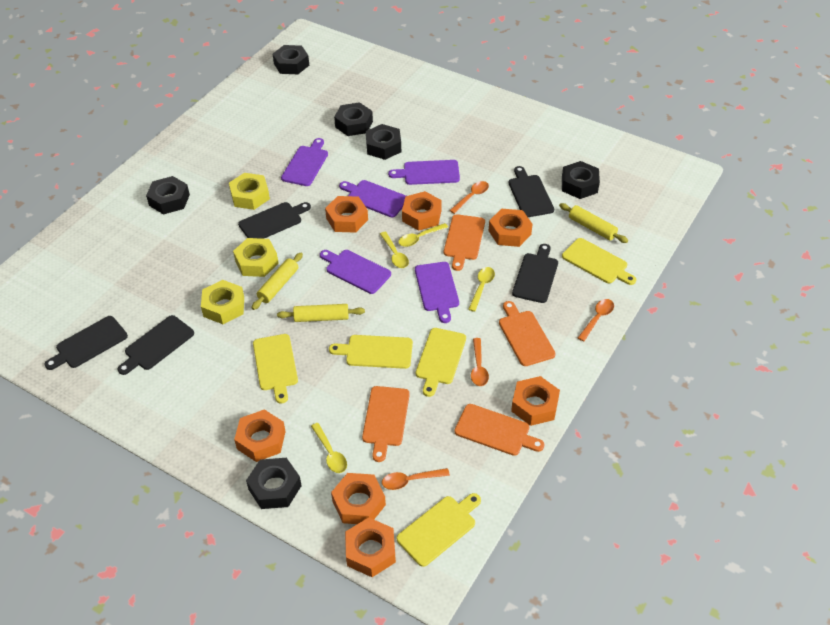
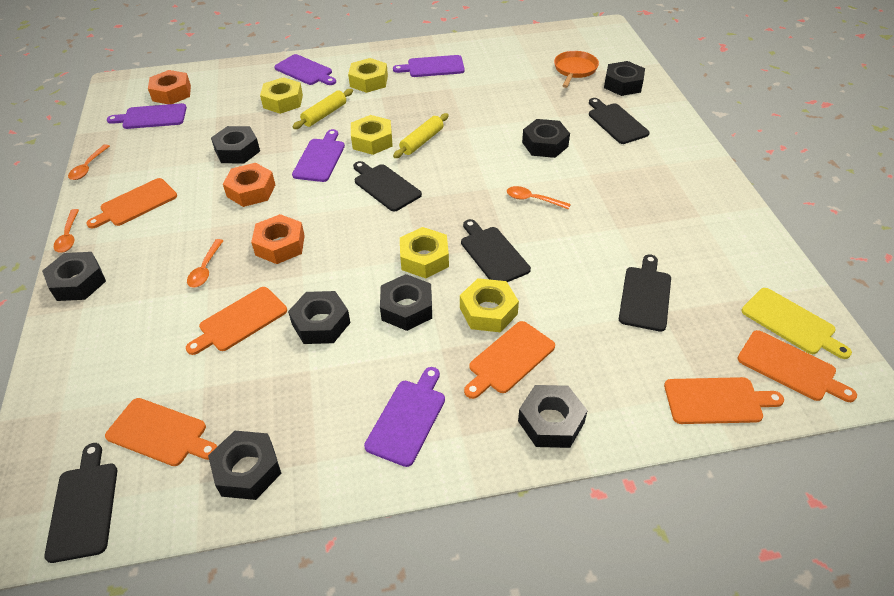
black nut: [146,176,190,215] [246,458,302,509] [273,45,309,74] [334,102,373,136] [366,124,401,160] [562,161,600,199] = 6 -> [42,252,106,301] [208,431,282,500] [211,126,260,163] [288,291,350,344] [380,274,432,331] [518,385,588,448] [522,119,570,158] [604,61,645,96] = 8
orange cutting board: [362,386,410,462] [444,214,485,271] [454,404,545,456] [499,301,556,366] = 4 -> [86,178,177,228] [105,398,217,466] [186,287,287,355] [464,321,555,399] [664,377,784,424] [737,330,857,402] = 6
orange nut: [234,409,286,462] [325,196,368,233] [331,473,386,524] [345,518,396,577] [402,191,442,231] [489,209,532,247] [511,376,560,426] = 7 -> [148,70,191,104] [223,163,275,207] [251,214,305,264] = 3
orange pan: none = 0 -> [554,51,599,88] = 1
yellow cutting board: [253,334,298,403] [329,335,413,369] [396,493,481,567] [416,328,466,397] [562,238,636,285] = 5 -> [742,288,852,359] = 1
yellow nut: [201,280,244,324] [229,173,270,210] [233,238,279,277] = 3 -> [260,77,303,114] [348,58,388,93] [351,115,393,155] [400,227,449,278] [460,278,519,332] = 5
yellow rolling pin: [252,253,303,310] [277,304,365,322] [559,203,628,243] = 3 -> [292,89,353,129] [393,113,449,158] = 2
yellow spoon: [311,423,347,473] [380,232,409,268] [398,223,448,247] [468,267,495,312] = 4 -> none = 0

